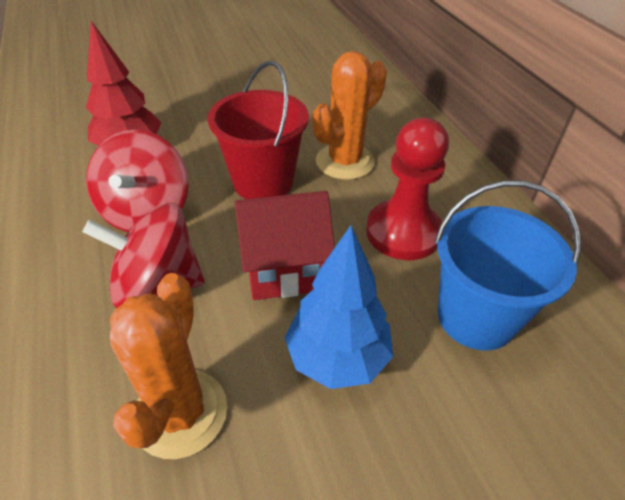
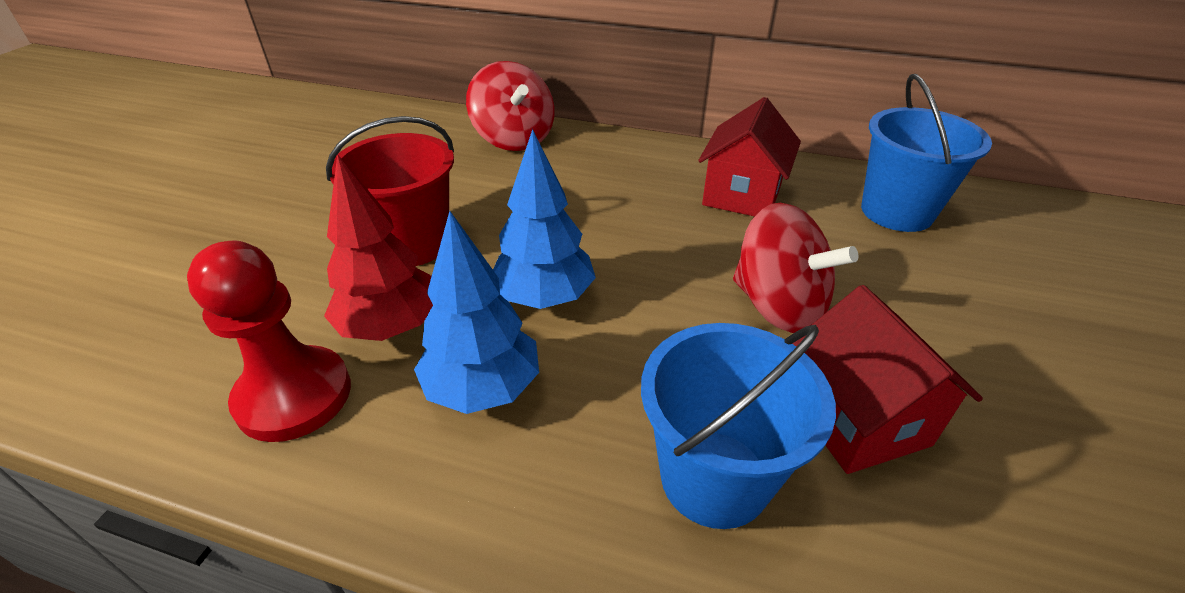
blue bucket: [435,181,581,351] = 1 -> [641,323,836,529] [861,74,992,232] = 2
blue tree: [284,225,393,389] = 1 -> [414,211,539,414] [493,129,596,309] = 2
orange cactus: [110,273,227,459] [313,51,387,180] = 2 -> none = 0
red house: [235,191,335,300] = 1 -> [698,97,801,217] [793,285,983,474] = 2

